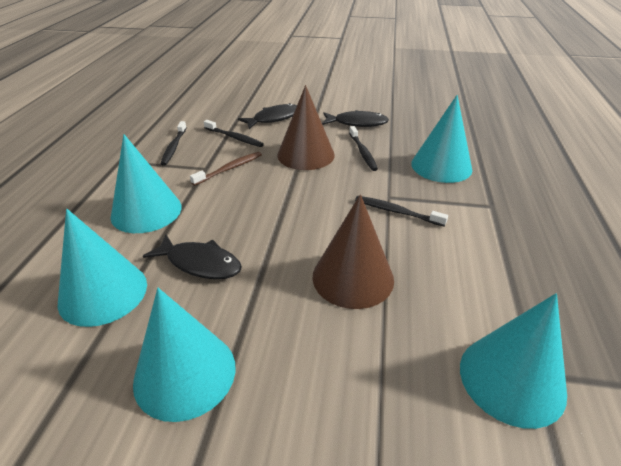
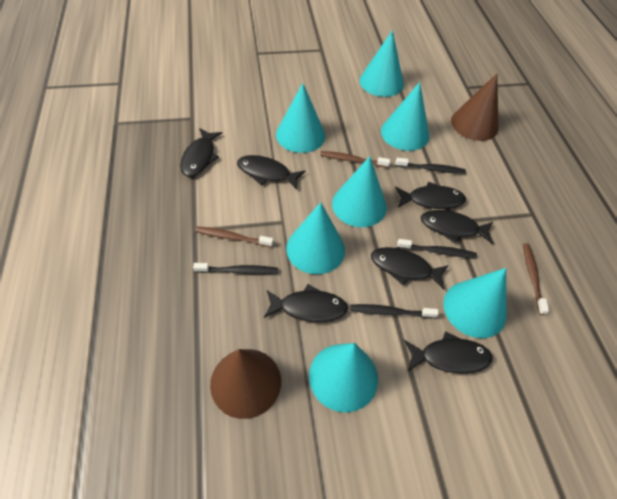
black fish: [143,234,242,279] [238,103,297,129] [322,110,389,127] = 3 -> [180,128,222,177] [237,155,305,189] [264,284,348,322] [371,247,449,290] [395,181,466,209] [404,331,493,374] [421,210,493,244] = 7
brown toothbrush: [190,152,262,186] = 1 -> [195,226,273,247] [320,151,390,168] [523,243,549,315] = 3
turquoise cone: [58,209,147,327] [110,134,182,233] [133,288,236,422] [411,95,472,183] [460,293,567,429] = 5 -> [276,83,325,153] [286,202,345,274] [309,343,378,412] [332,156,387,227] [360,30,404,97] [381,82,429,151] [444,268,507,338] = 7

